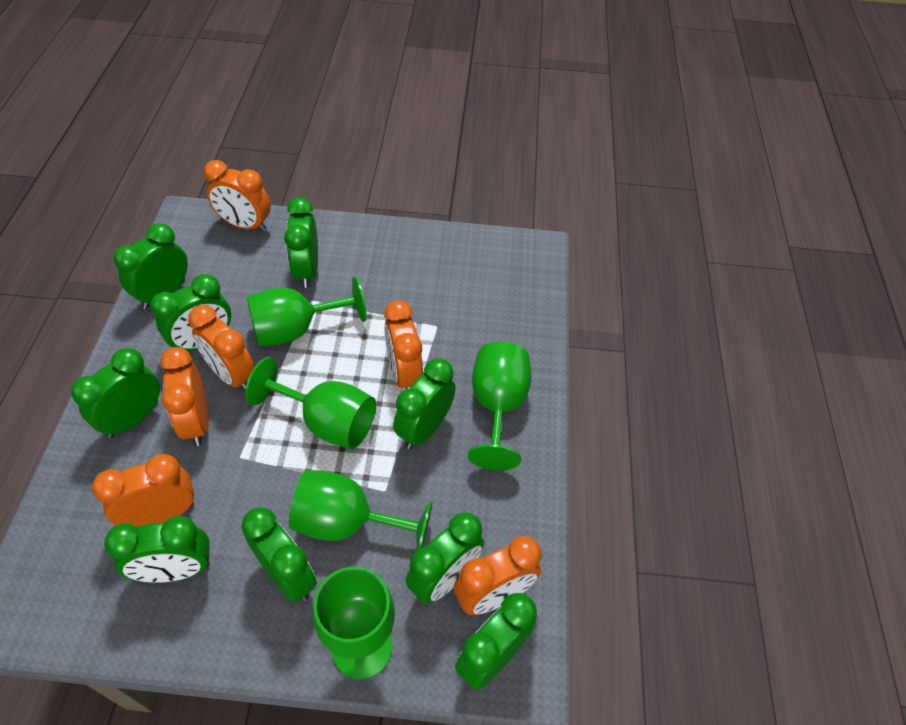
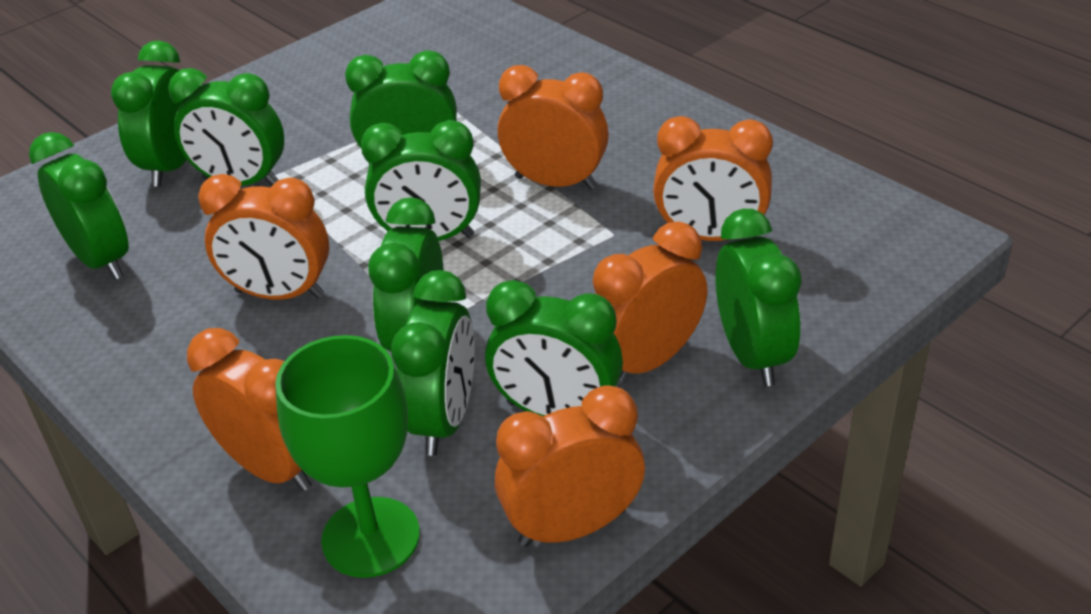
green goblet: [245,357,376,449] [247,276,367,346] [289,470,433,550] [313,567,395,679] [468,342,531,470] = 5 -> [275,335,420,578] = 1

